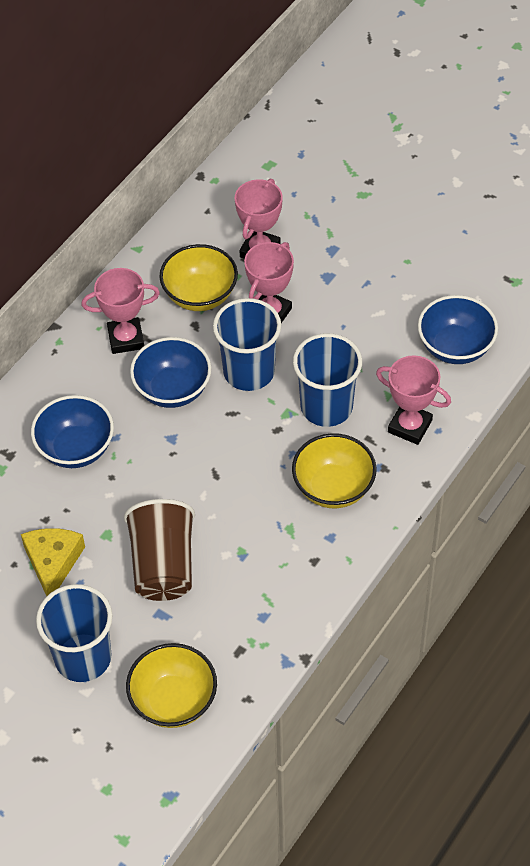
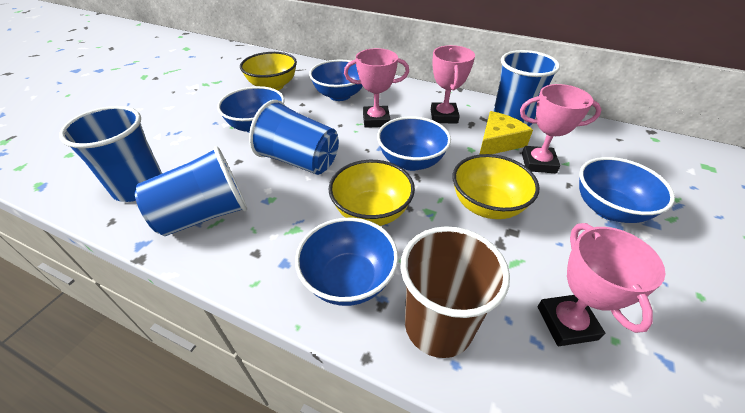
blue bowl: [31,395,114,468] [130,337,211,408] [418,295,498,364] = 3 -> [217,86,285,133] [295,218,398,306] [309,60,363,101] [377,116,451,171] [579,157,675,223] = 5
blue cup: [36,584,113,682] [213,298,281,391] [293,333,362,427] = 3 -> [59,106,162,202] [135,146,247,236] [249,100,339,175] [493,50,560,126] = 4

